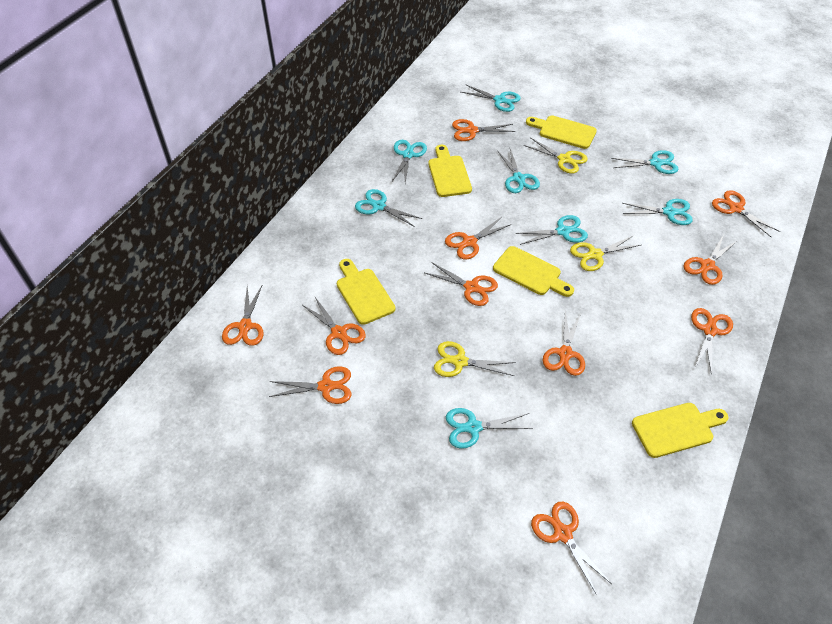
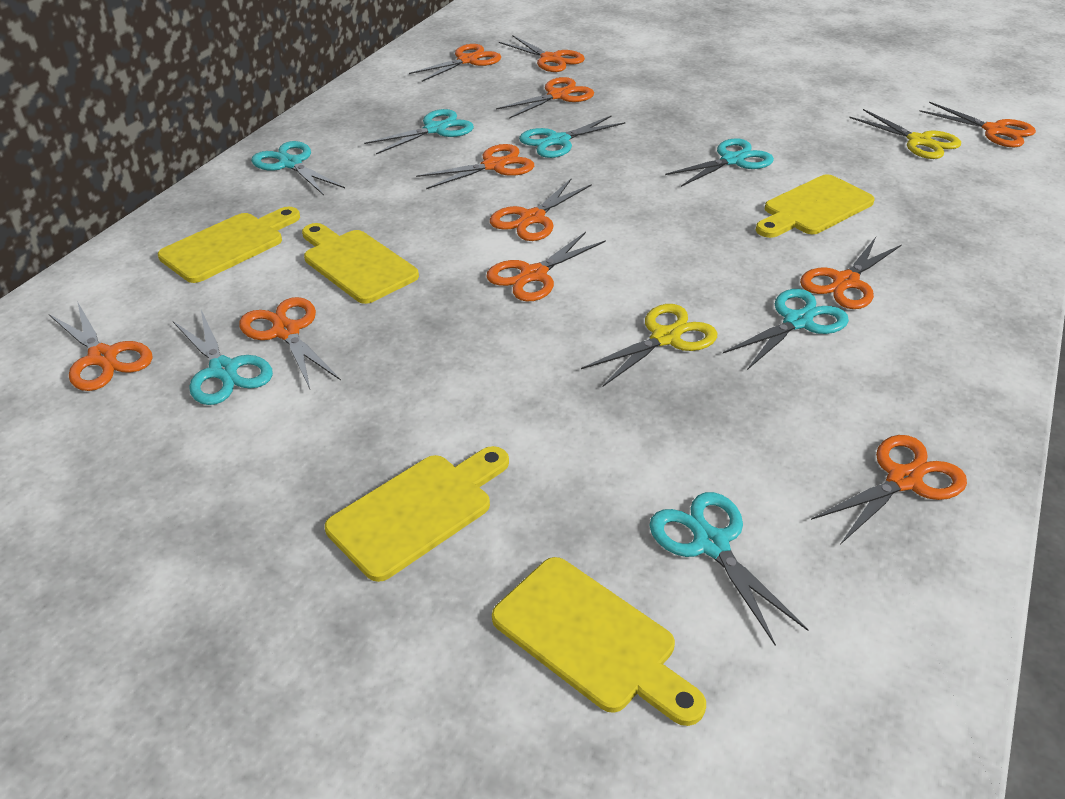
turquoise scissors: [355,189,422,227] [392,140,427,183] [446,408,533,449] [461,84,521,112] [497,149,540,193] [515,215,588,245] [611,150,678,174] [622,199,693,225] = 8 -> [173,310,273,405] [251,141,345,195] [364,109,474,154] [519,116,625,158] [649,492,808,645] [665,138,774,187] [723,289,849,370] = 7
yellow scissors: [434,341,516,377] [523,138,587,174] [570,235,641,271] = 3 -> [581,304,717,386] [849,109,961,159] = 2

